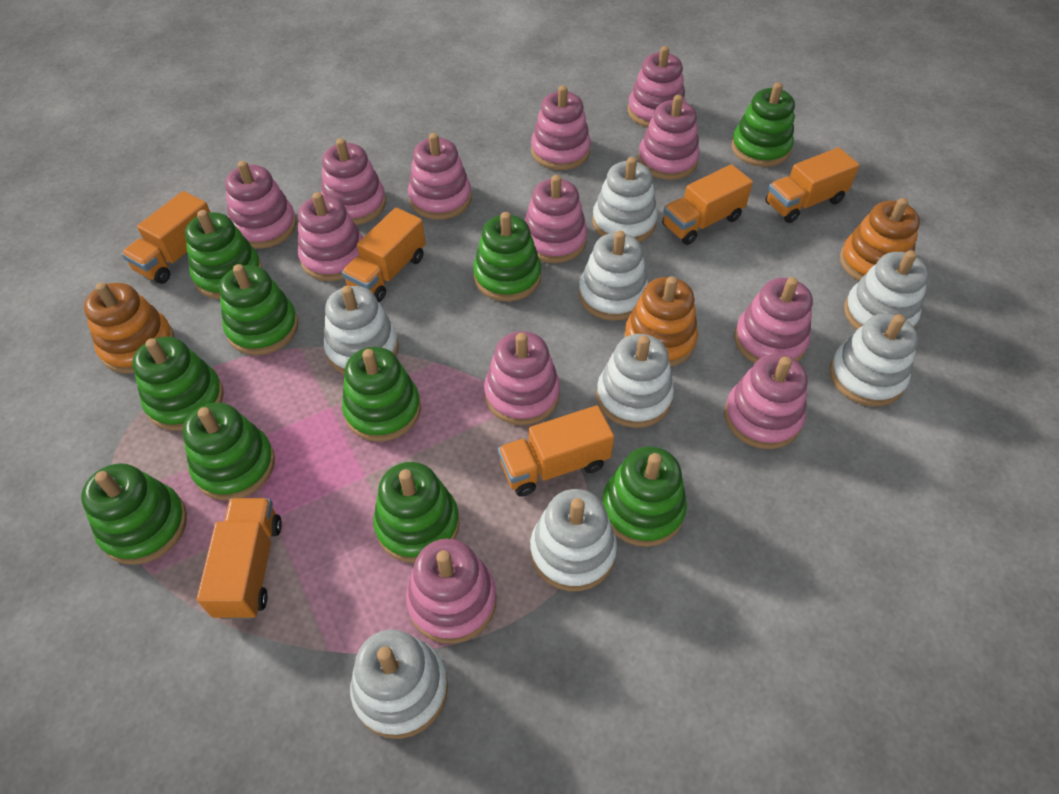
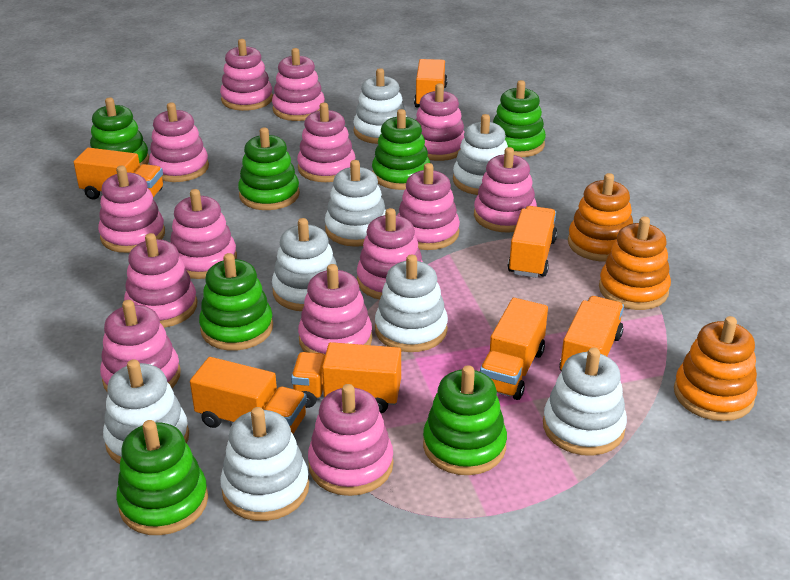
green stacking toy: [81,463,187,565] [132,337,224,431] [183,403,275,501] [185,210,262,299] [219,264,298,355] [342,347,421,442] [373,462,460,563] [473,212,541,301] [602,446,687,547] [731,82,795,167] = 10 -> [90,97,149,165] [116,420,208,535] [199,253,273,350] [238,128,300,210] [372,109,430,190] [423,365,507,475] [493,80,546,157] = 7
orange truck: [121,191,210,284] [197,498,282,619] [342,208,426,302] [498,405,614,497] [662,164,753,245] [765,147,860,223] = 6 -> [74,148,163,200] [190,357,307,434] [291,342,401,413] [414,59,447,107] [480,298,548,400] [508,206,557,278] [559,296,624,371] = 7
pink stacking toy: [225,161,297,249] [298,192,363,281] [321,138,386,225] [406,539,497,644] [408,133,472,220] [484,331,560,425] [524,175,587,263] [531,85,591,170] [628,46,686,128] [638,95,700,180] [724,354,808,449] [734,277,813,363] = 12 -> [98,166,165,253] [100,300,181,391] [124,233,197,328] [149,102,209,182] [170,189,237,279] [220,39,273,111] [272,48,325,121] [297,103,355,182] [298,264,372,355] [308,384,393,496] [357,208,423,299] [397,163,460,250] [416,83,465,161] [474,147,537,233] = 14

